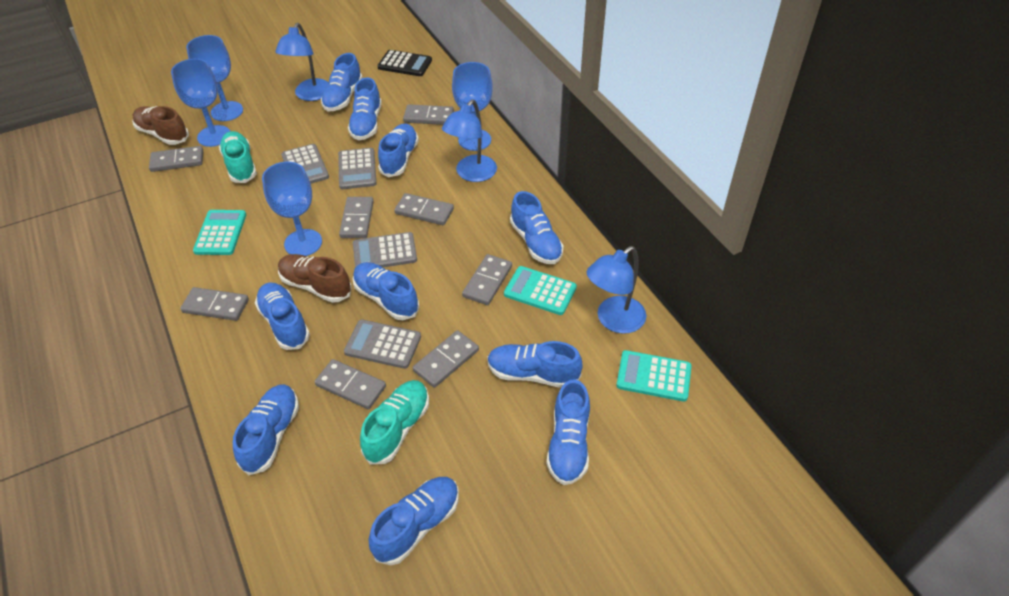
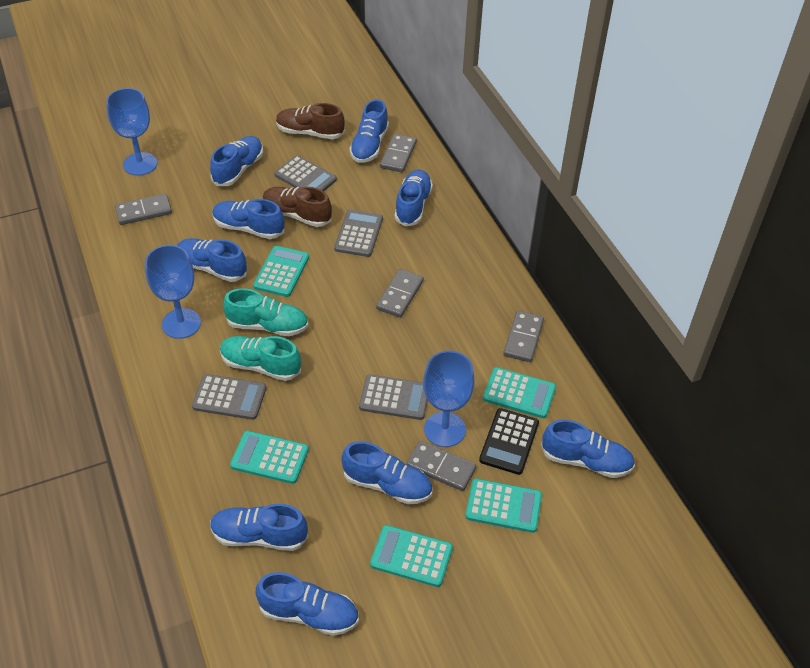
blue goblet: [171,59,230,147] [186,35,243,121] [262,162,322,256] [452,62,493,151] = 4 -> [106,88,157,176] [145,245,201,339] [423,351,475,447] = 3
blue lamp: [275,23,329,101] [442,100,497,182] [587,246,646,334] = 3 -> none = 0
blue shoe: [233,384,299,475] [255,282,310,350] [321,53,363,111] [348,77,382,140] [353,262,420,320] [369,477,459,565] [378,123,419,177] [487,341,583,388] [510,191,563,264] [547,379,590,485] = 10 -> [177,238,247,282] [210,136,263,186] [210,504,308,551] [212,199,284,239] [256,572,359,636] [341,441,432,505] [350,99,389,163] [395,169,433,227] [541,420,635,478] = 9
grey domino: [149,146,203,172] [180,287,249,321] [315,359,386,409] [339,197,374,238] [394,193,454,225] [403,104,454,125] [413,330,479,388] [462,254,512,305] = 8 -> [115,194,172,225] [376,269,424,318] [380,134,417,172] [406,441,476,491] [503,311,544,362] = 5
turquoise calculator: [193,210,246,255] [504,266,577,315] [616,350,692,402] = 3 -> [230,431,309,484] [253,246,309,297] [370,525,453,587] [466,479,542,533] [483,367,556,418] = 5

